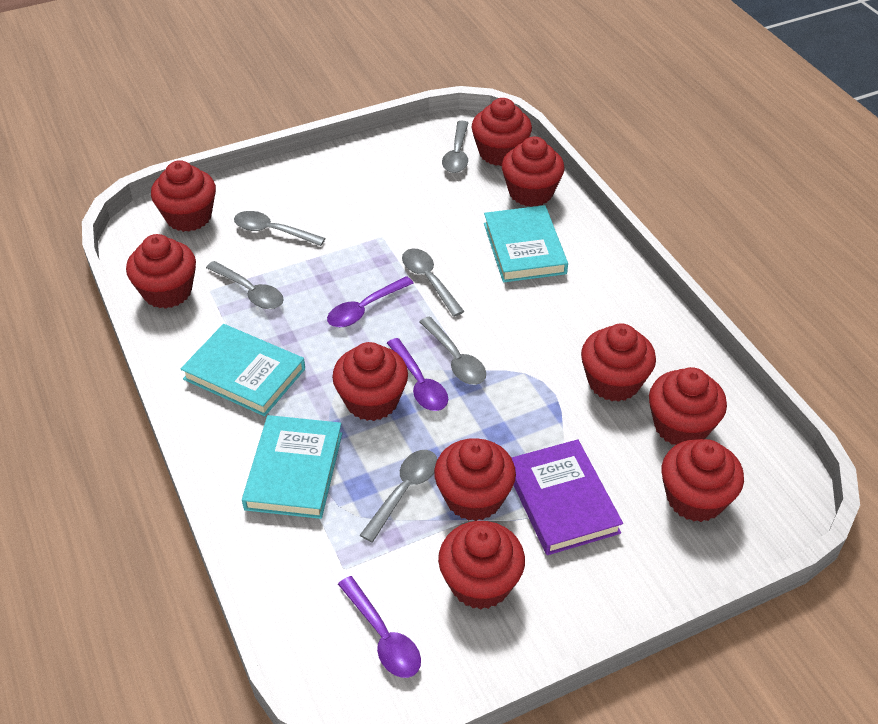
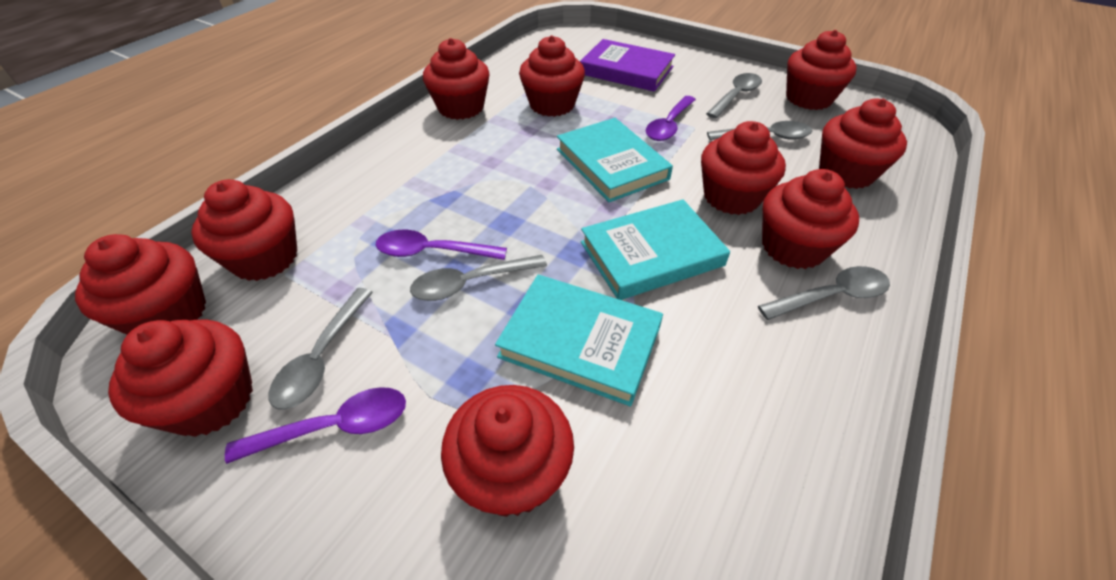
grey spoon: [206,261,284,309] [234,211,326,246] [360,450,438,542] [402,249,465,317] [419,316,486,385] [442,121,468,173] = 6 -> [269,288,373,410] [410,255,547,301] [706,73,762,119] [707,121,812,140] [758,266,890,320] = 5

